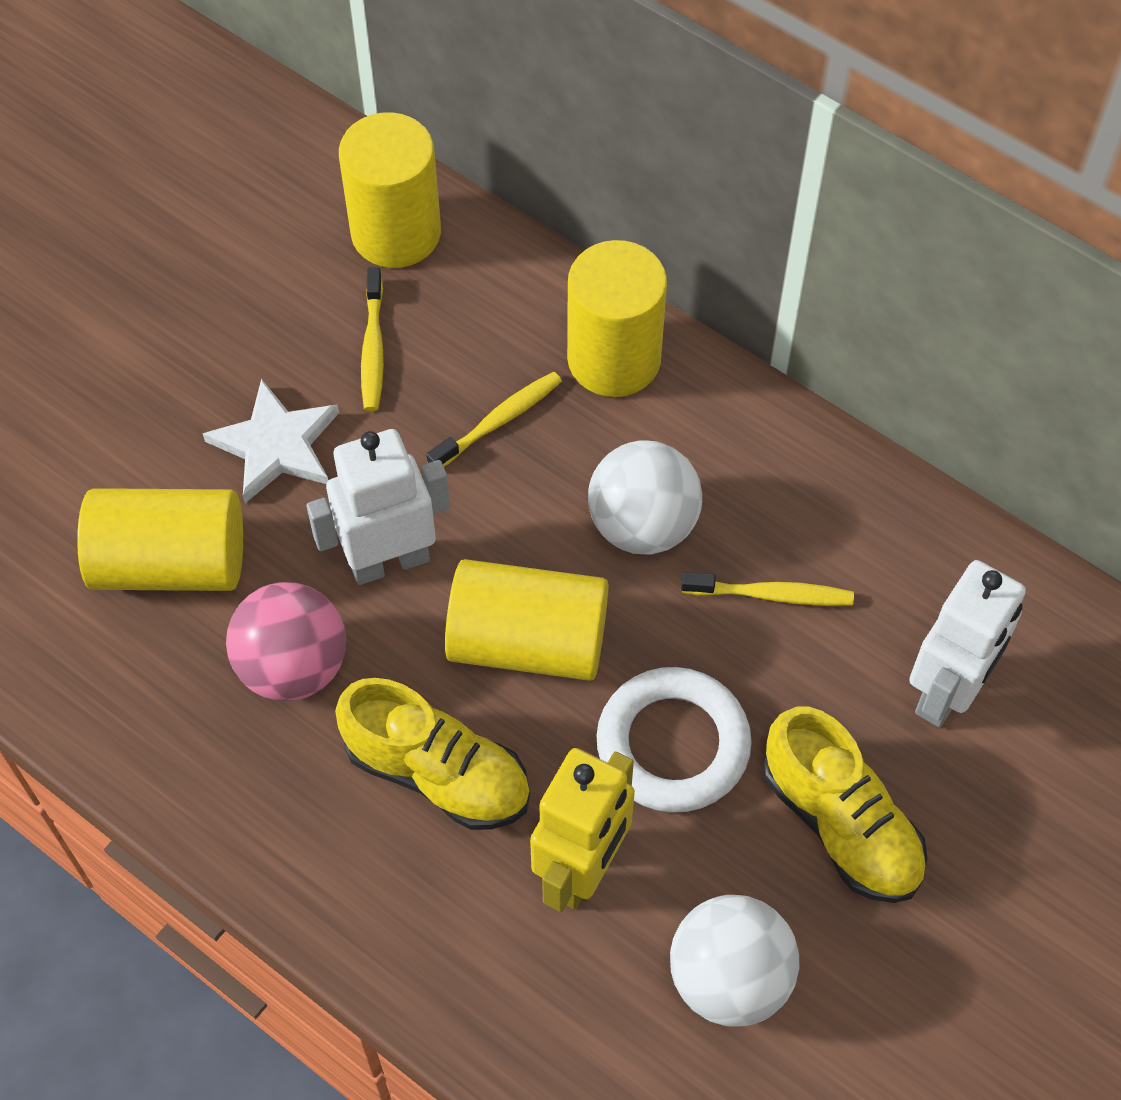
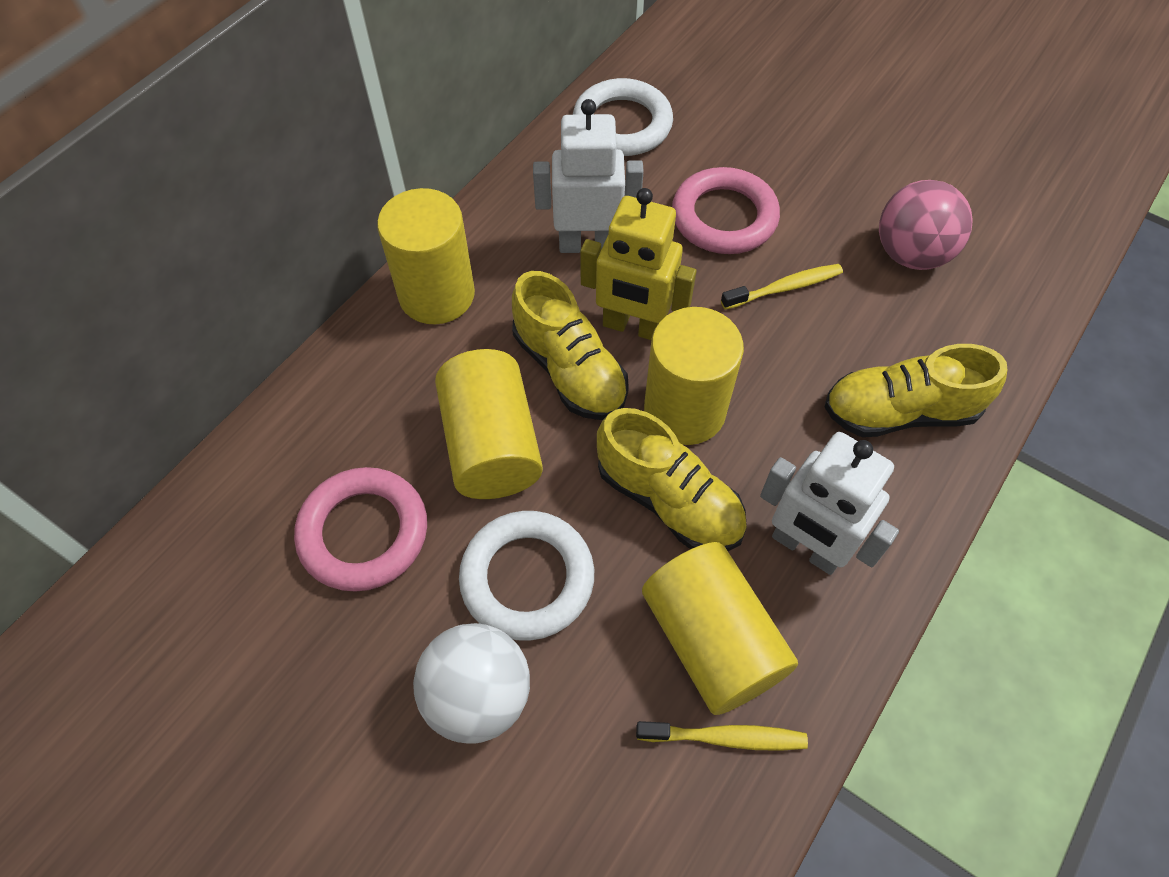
pink ring: none = 0 -> [294,467,427,592] [672,167,780,254] = 2
white ball: [588,441,702,555] [670,895,799,1027] = 2 -> [413,623,530,744] = 1
white ring: [596,667,752,813] = 1 -> [459,511,594,641] [573,78,673,156] = 2
white star: [202,379,339,503] = 1 -> none = 0
yellow shoe: [335,678,530,830] [764,706,927,903] = 2 -> [512,271,629,420] [597,408,747,551] [824,344,1007,437] = 3
yellow toothbrush: [361,267,384,411] [426,372,562,467] [681,572,854,606] = 3 -> [636,721,808,751] [721,264,843,310] = 2

